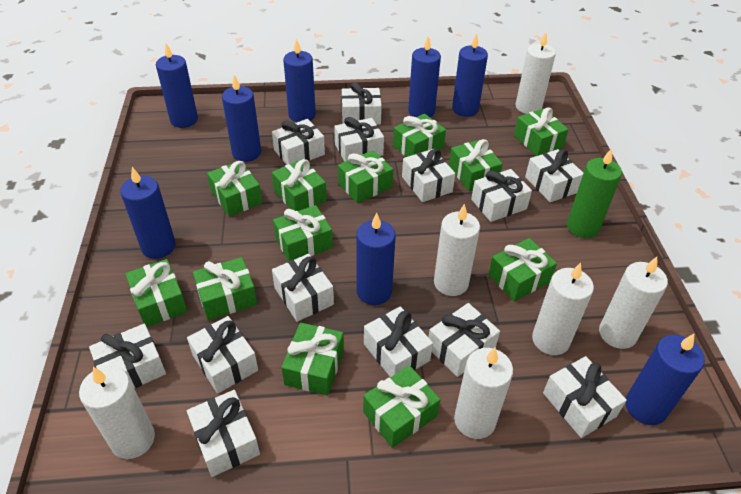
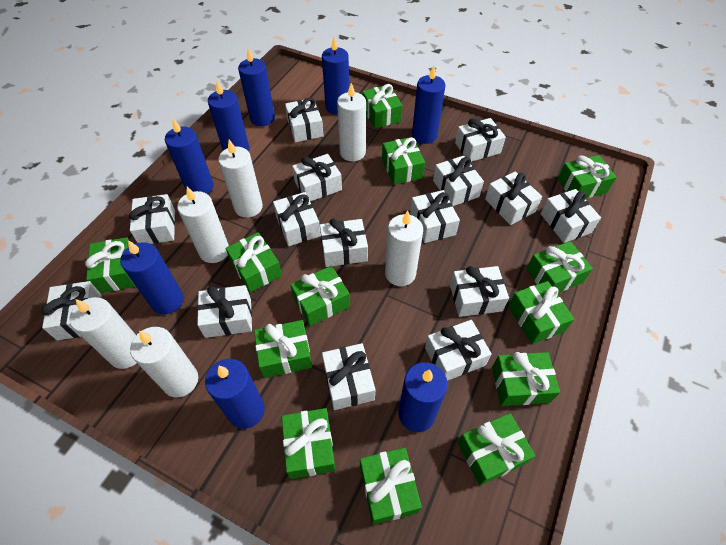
green candle: [567,148,622,238] = 1 -> none = 0
green gift: [125,259,187,327] [193,257,257,320] [207,161,262,217] [272,159,327,211] [273,205,333,261] [281,323,344,395] [338,150,393,203] [363,365,441,448] [393,114,446,157] [449,139,503,191] [488,238,557,301] [514,107,569,156] = 12 -> [85,237,136,293] [226,232,282,293] [254,320,312,378] [282,408,336,479] [290,266,350,326] [360,448,422,525] [362,84,402,129] [382,137,425,185] [458,413,535,486] [492,352,560,406] [508,281,574,344] [527,241,593,293] [558,155,617,198] = 13
white gift: [89,324,166,388] [187,316,258,394] [187,390,260,477] [272,119,325,165] [272,254,334,322] [334,117,384,162] [342,82,382,125] [364,306,433,377] [402,149,455,202] [428,303,500,377] [471,169,532,222] [525,149,583,202] [543,356,627,438] = 13 -> [42,281,102,340] [129,194,175,244] [197,285,252,338] [273,192,321,246] [285,98,324,142] [292,154,342,202] [320,218,368,267] [322,343,375,410] [410,190,460,243] [425,320,492,381] [433,156,484,206] [450,266,509,317] [455,118,506,162] [485,171,542,225] [541,189,601,243] = 15

